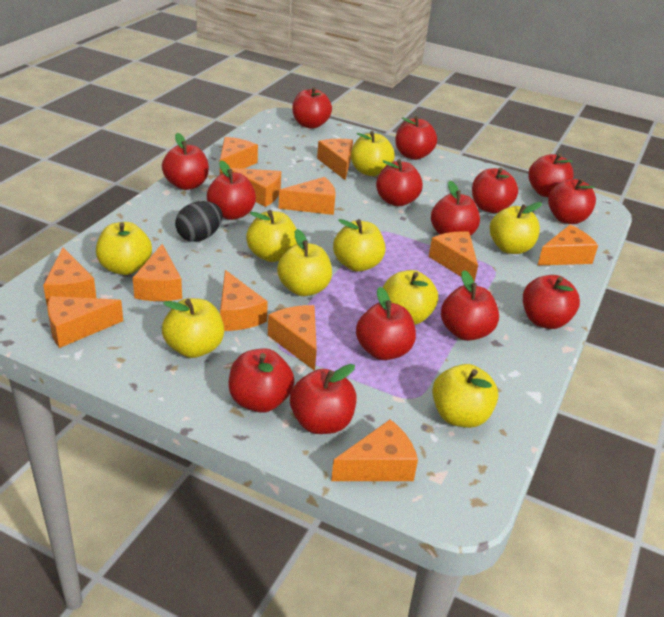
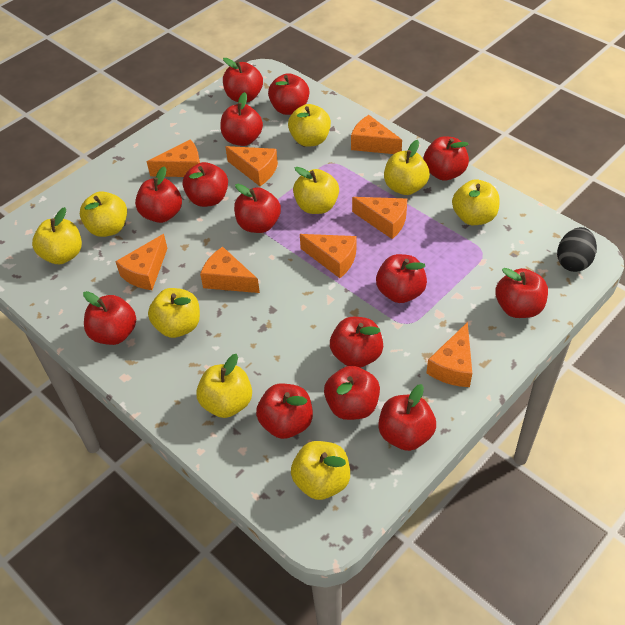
orange cheese: [43,247,96,306] [47,296,123,348] [133,244,182,301] [220,137,258,174] [220,270,268,331] [230,168,281,207] [268,305,317,371] [279,177,336,215] [317,139,353,180] [331,419,418,481] [429,231,478,282] [538,225,598,265] = 12 -> [115,234,168,290] [147,139,200,177] [200,247,260,293] [225,146,278,186] [300,234,356,278] [351,115,402,154] [352,197,407,239] [426,322,472,387] = 8

